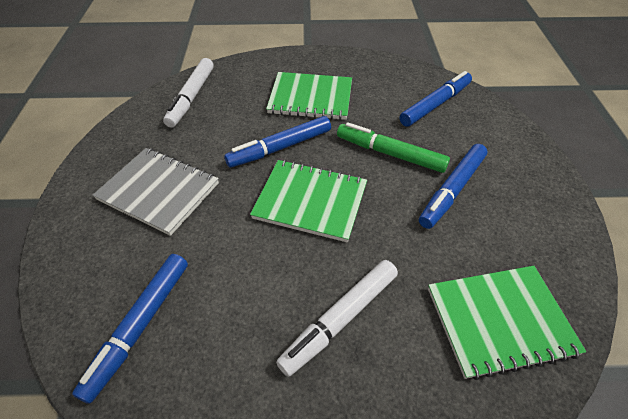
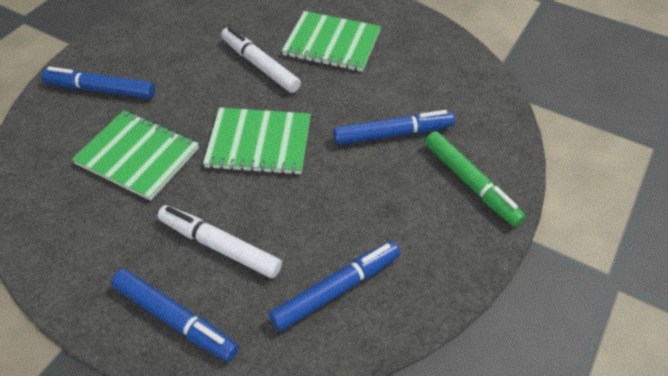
grey notebook: [93,148,219,236] = 1 -> none = 0

